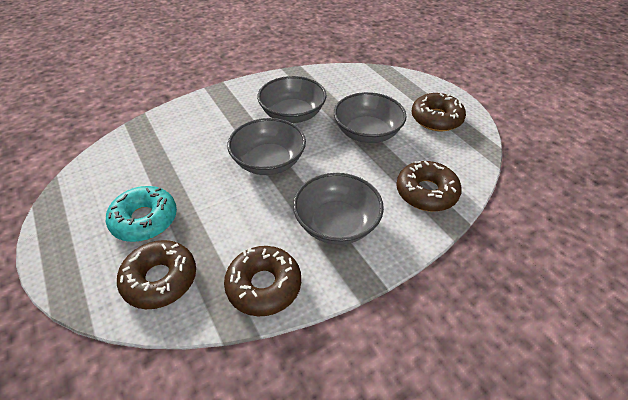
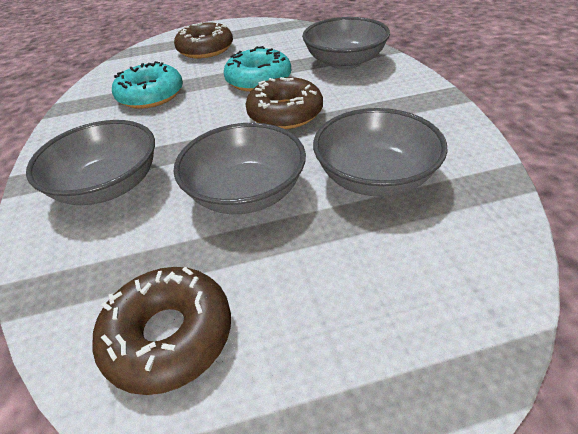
brown donut: [117,240,196,309] [224,246,301,316] [396,161,462,212] [411,93,466,131] = 4 -> [92,267,231,395] [174,22,233,58] [245,77,323,129] = 3
turquoise donut: [106,186,177,242] = 1 -> [112,61,183,109] [224,46,291,92] = 2

